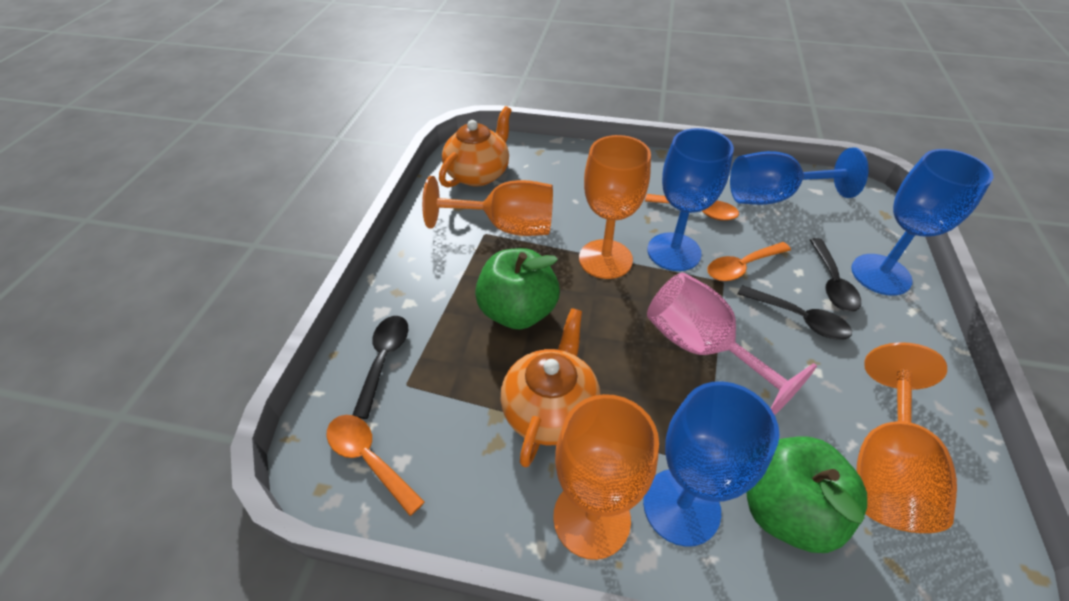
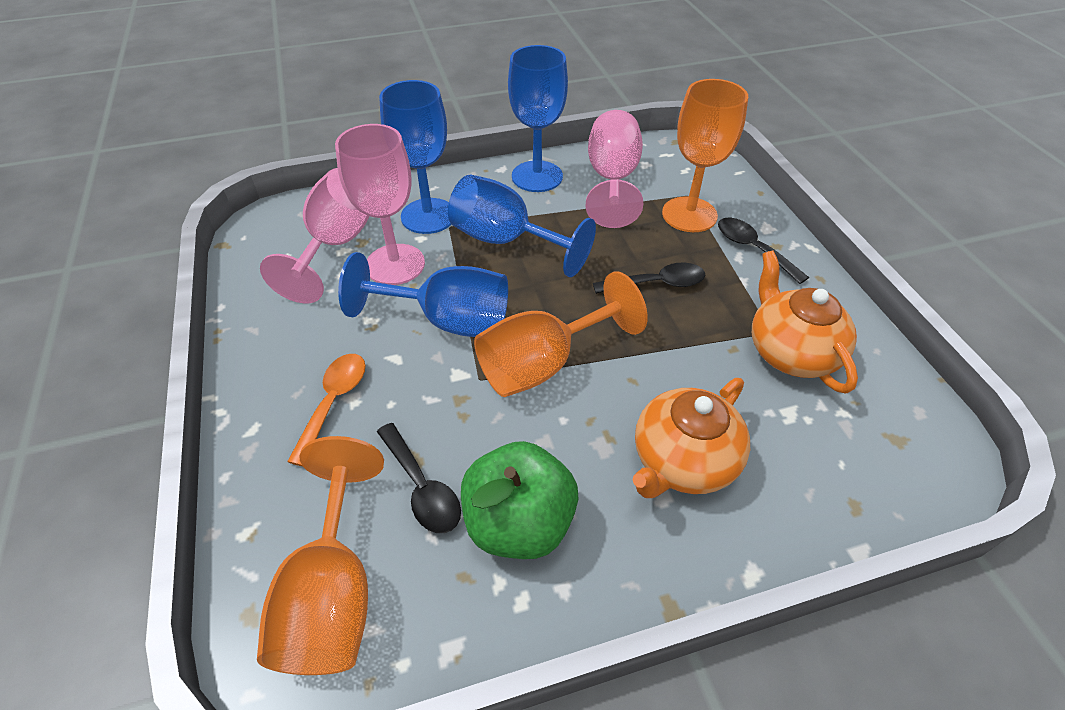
green apple: [475,248,560,330] [746,437,867,553] = 2 -> [461,441,578,559] = 1
orange goblet: [422,176,553,236] [553,394,659,560] [579,135,651,279] [857,342,957,533] = 4 -> [257,436,384,675] [474,271,648,397] [662,79,748,232] = 3
orange spoon: [326,415,425,516] [645,194,739,221] [707,242,791,281] = 3 -> [287,354,366,466] = 1
pink goblet: [647,273,817,415] = 1 -> [260,168,369,303] [335,124,425,285] [585,110,643,228] = 3

